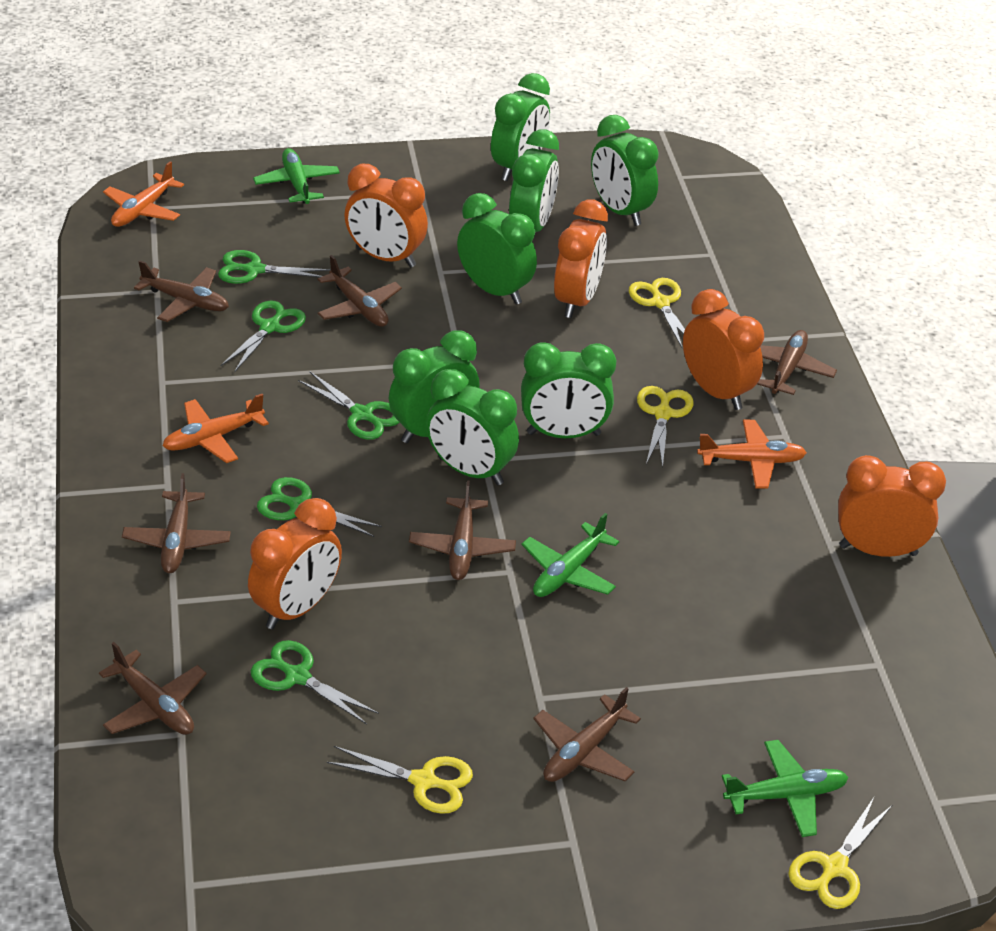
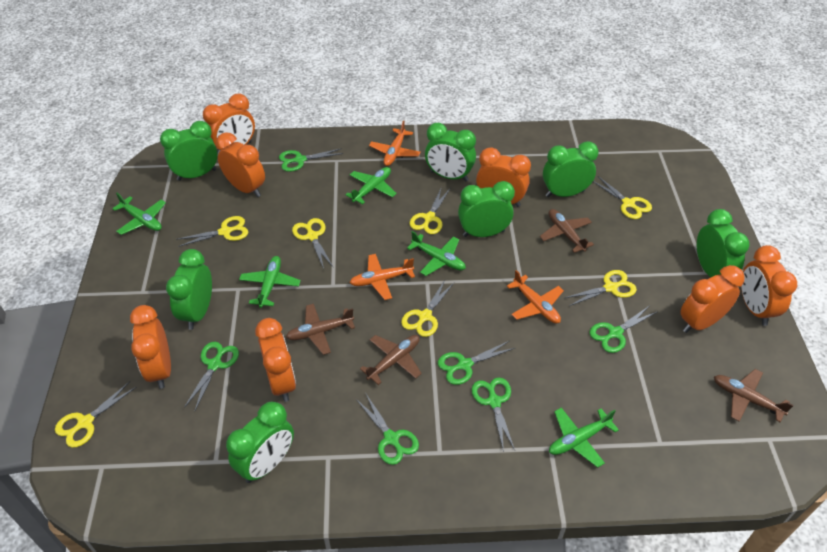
brown plane: [99,642,206,735] [122,473,231,573] [134,261,229,322] [317,255,402,327] [409,481,516,580] [533,687,641,782] [757,330,837,395] = 7 -> [286,304,355,355] [360,335,422,385] [540,209,594,253] [714,369,794,422] = 4
green plane: [253,148,340,204] [522,513,619,597] [722,740,848,837] = 3 -> [112,193,166,235] [239,256,301,308] [346,167,397,204] [407,231,466,276] [549,408,619,468] = 5
green scissors: [218,250,331,284] [220,300,306,373] [251,640,379,724] [257,477,382,537] [298,372,400,440] = 5 -> [184,342,239,412] [279,148,344,172] [356,394,419,465] [438,341,515,385] [472,377,515,452] [589,306,657,353] = 6
orange clock: [248,498,342,629] [344,164,428,268] [554,199,608,318] [683,289,764,410] [838,455,946,557] = 5 -> [130,305,171,389] [203,94,255,154] [216,132,265,197] [255,318,296,402] [476,147,531,207] [680,265,745,333] [741,245,797,326] = 7
yellow scissors: [327,746,473,814] [629,278,685,348] [637,386,693,468] [788,797,892,909] = 4 -> [55,381,136,448] [176,216,248,247] [292,218,333,269] [401,280,454,337] [410,187,450,234] [564,270,637,306] [593,176,652,219] = 7

